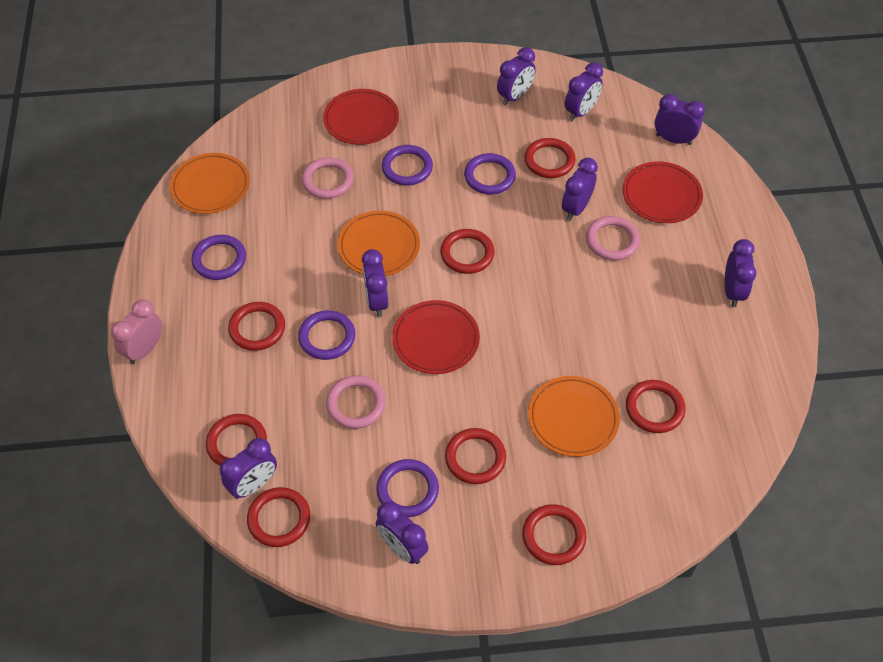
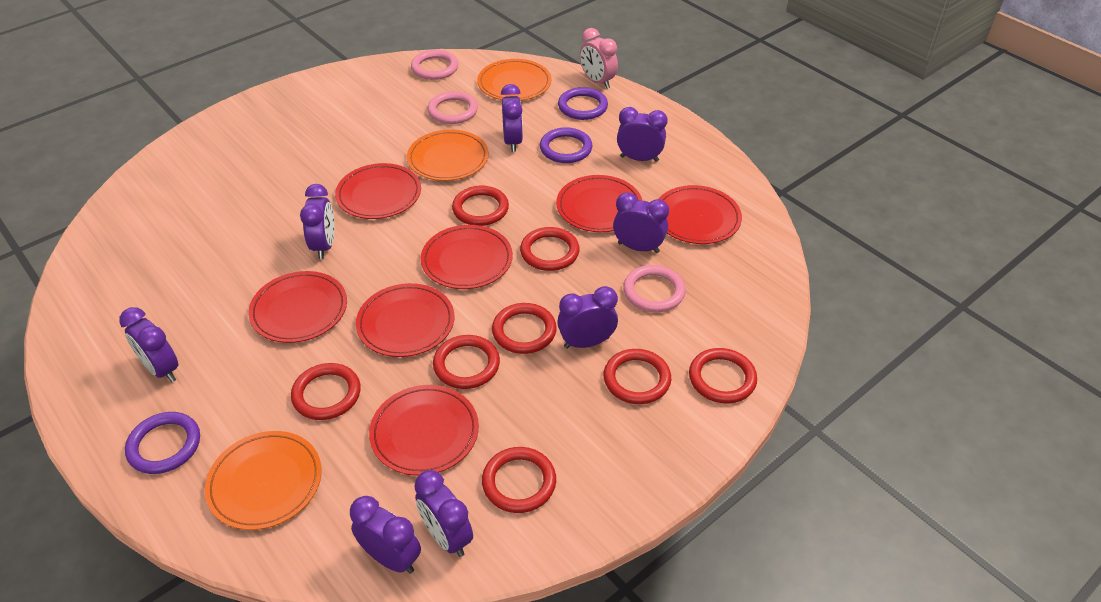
purple ring: [191,235,246,280] [298,310,355,360] [377,459,439,517] [382,145,433,186] [464,153,516,194] = 5 -> [125,412,200,474] [540,127,592,163] [558,87,608,120] = 3
red plate: [323,89,399,145] [392,300,480,374] [623,161,703,223] = 3 -> [248,271,347,343] [335,163,421,219] [356,283,454,357] [369,385,479,476] [421,225,513,289] [556,175,642,232] [659,185,742,244] = 7

